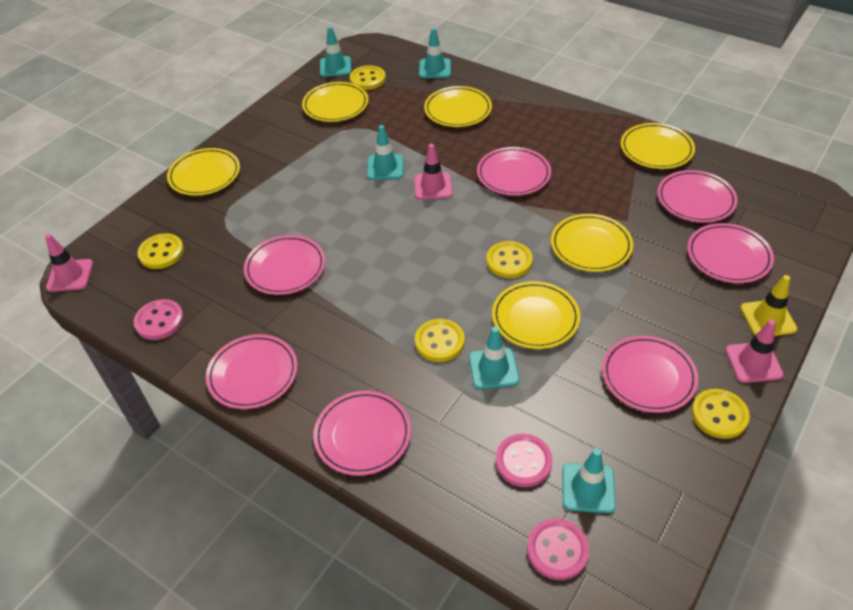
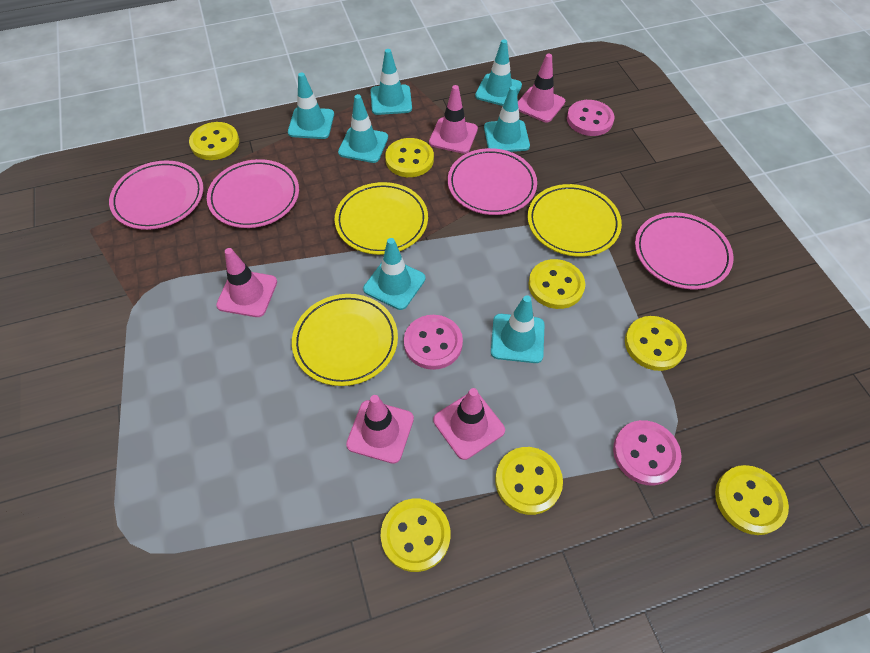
pink plate: [206,334,298,409] [244,235,325,295] [313,391,411,476] [477,147,551,196] [602,336,698,413] [657,170,738,223] [687,223,774,283] = 7 -> [109,161,204,230] [207,159,299,228] [448,148,537,215] [635,212,734,290] = 4
pink traffic cone: [45,234,93,292] [414,144,452,200] [725,320,784,383] = 3 -> [216,248,277,317] [346,395,414,464] [429,85,478,154] [433,388,505,460] [518,53,565,122] = 5
turquoise traffic cone: [320,26,351,77] [367,125,403,180] [419,28,451,78] [469,326,519,389] [562,449,616,513] = 5 -> [288,72,334,139] [338,94,388,163] [363,238,425,310] [371,49,412,115] [475,39,522,106] [484,86,530,152] [491,295,545,363] = 7
yellow button: [137,233,184,269] [350,65,386,90] [415,319,465,362] [486,241,533,278] [691,389,750,439] = 5 -> [189,122,239,160] [381,499,450,572] [385,138,434,177] [495,447,563,515] [528,259,585,309] [625,316,687,371] [715,465,789,535] = 7
yellow plate: [167,148,240,196] [302,82,369,122] [424,86,492,127] [492,281,580,349] [551,214,633,272] [621,123,695,169] = 6 -> [292,294,398,386] [335,182,428,255] [528,184,622,257] = 3
yellow traffic cone: [740,275,797,336] = 1 -> none = 0

